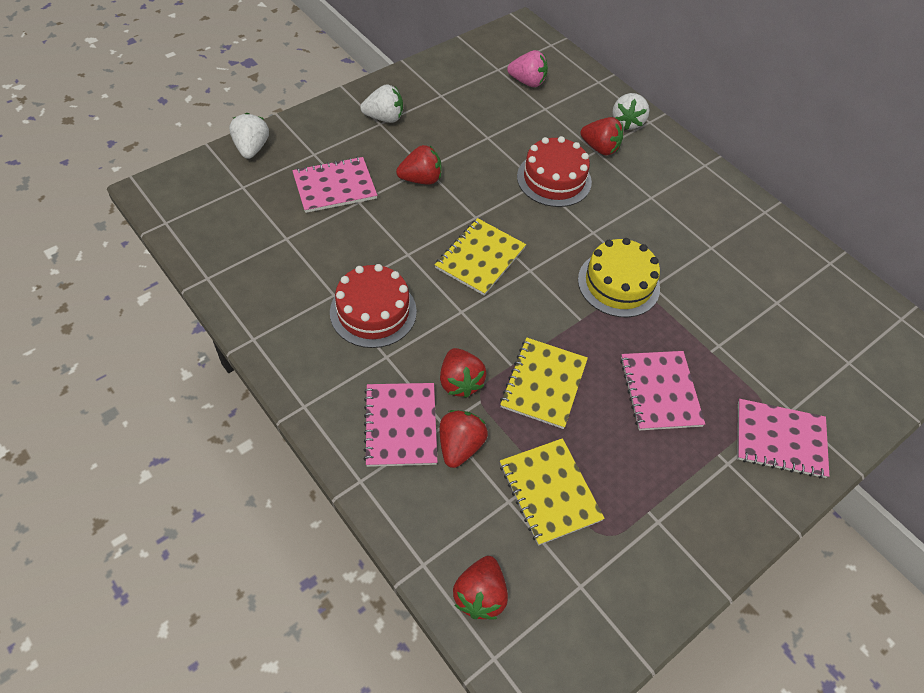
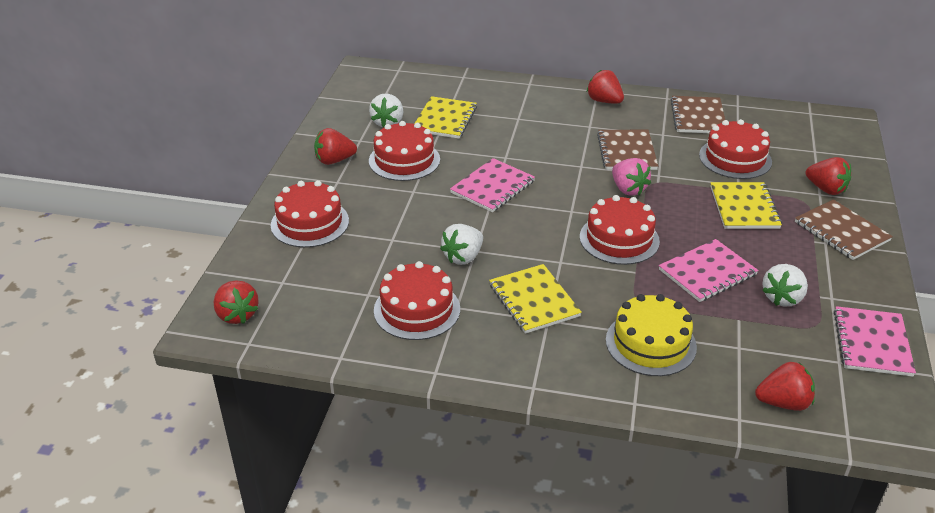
brown notebook: none = 0 -> [597,130,658,170] [671,96,725,133] [795,199,893,260] = 3
pink notebook: [292,157,377,213] [363,383,438,467] [620,351,705,431] [737,399,829,478] = 4 -> [450,158,535,212] [659,239,759,302] [834,306,916,377] = 3
red cake: [330,264,417,348] [517,136,592,207] = 2 -> [271,180,349,248] [369,121,440,181] [374,261,460,340] [580,195,660,265] [699,119,772,179] = 5

